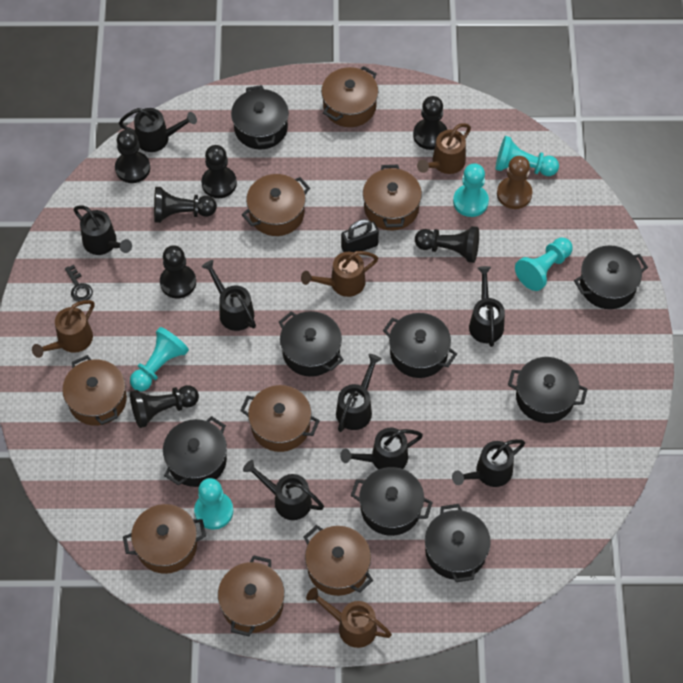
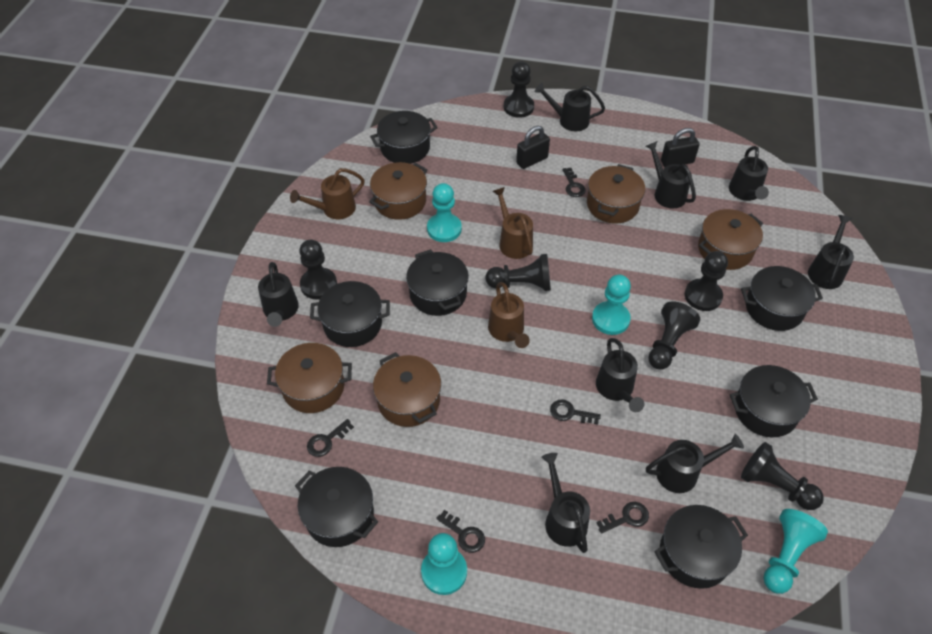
black key: [65,265,93,302] = 1 -> [307,419,354,457] [436,510,485,553] [550,399,601,425] [563,168,586,197] [596,502,649,534] = 5
black padlock: [341,219,379,252] = 1 -> [516,126,550,169] [661,128,700,167] = 2
black pawn: [115,130,150,183] [130,385,199,428] [154,187,217,223] [160,245,196,298] [201,145,237,198] [413,96,447,150] [415,226,479,263] = 7 -> [299,240,337,299] [485,254,551,291] [504,61,534,118] [648,301,700,370] [685,251,728,311] [741,442,824,510] = 6
black pot: [163,416,227,487] [231,85,289,149] [279,311,344,377] [351,467,433,536] [383,313,457,378] [425,504,491,582] [508,357,587,423] [574,246,648,309] = 8 -> [295,467,378,547] [310,281,390,347] [370,111,438,164] [406,249,469,316] [654,505,748,589] [730,365,818,437] [741,266,823,331] = 7
brown pawn: [497,156,533,209] = 1 -> none = 0
brown pot: [62,355,127,426] [123,504,206,574] [218,555,285,636] [240,385,320,452] [242,174,310,236] [304,525,373,596] [321,66,378,127] [363,165,422,230] = 8 -> [267,343,352,413] [369,162,427,220] [373,352,441,427] [587,164,645,224] [698,209,763,270] = 5
brown watering can: [32,300,94,358] [301,251,378,297] [306,587,392,648] [417,123,471,174] = 4 -> [290,168,365,219] [488,282,530,348] [493,187,533,259] = 3
turquoise pawn: [130,327,189,391] [194,478,233,530] [453,163,489,217] [495,136,559,176] [515,237,573,291] = 5 -> [421,533,467,595] [427,183,462,242] [592,275,631,335] [764,509,828,594] = 4

